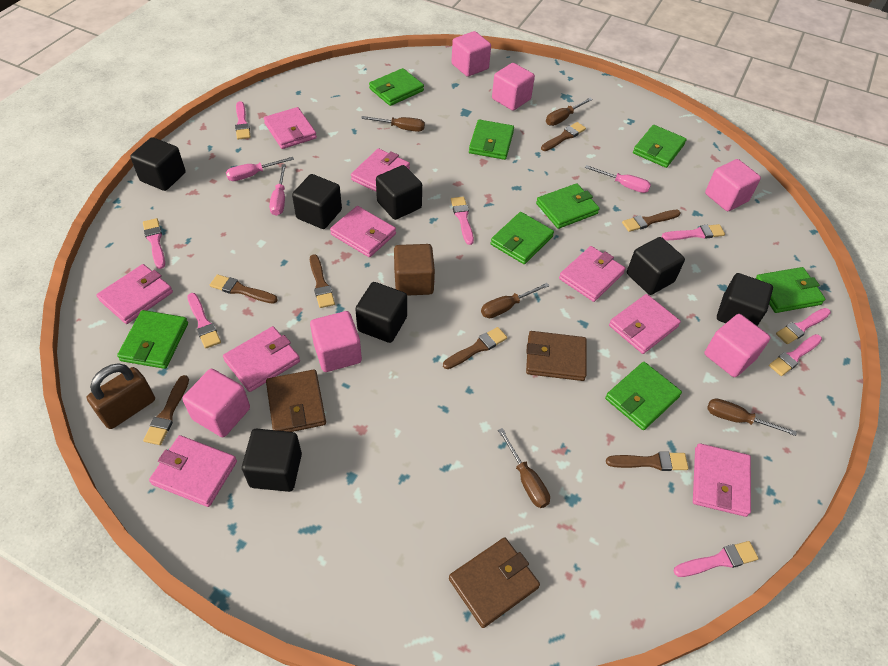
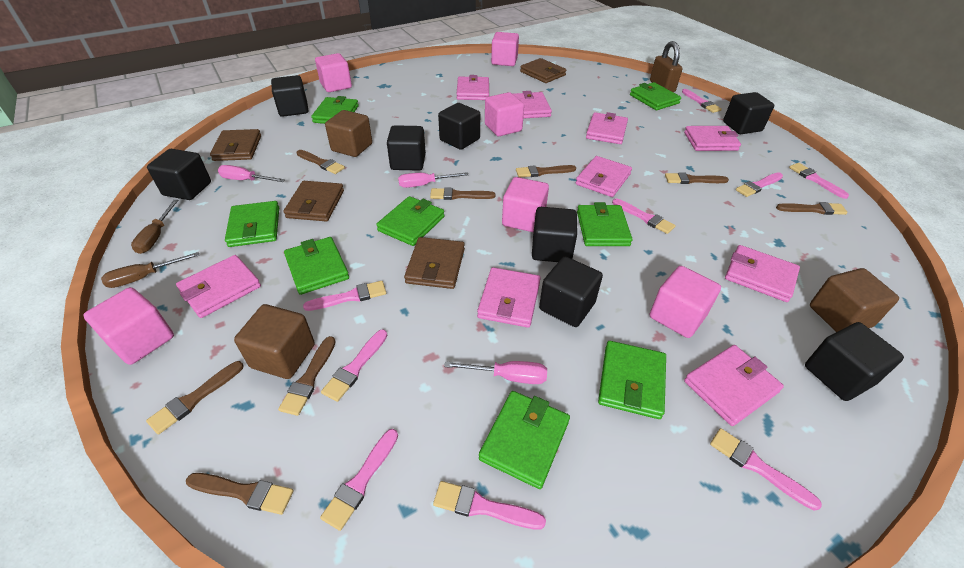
black cube: [130,137,186,191] [242,429,302,492] [292,174,342,229] [355,282,407,343] [376,165,422,220] [627,237,685,295] [717,273,773,326] = 7 -> [147,149,211,200] [271,75,308,117] [387,125,426,171] [438,103,480,149] [532,207,577,262] [539,257,603,327] [723,92,774,134] [805,322,904,401] = 8
brown brush: [143,375,189,445] [210,274,278,304] [310,254,335,308] [443,327,507,369] [541,122,586,151] [606,452,689,471] [622,210,681,232] = 7 -> [146,361,244,434] [186,473,294,515] [278,336,336,416] [296,150,345,174] [430,188,495,200] [516,165,576,177] [665,172,729,184] [776,202,848,215] = 8
brown cube: [394,244,435,296] = 1 -> [234,304,315,379] [325,110,372,157] [810,268,899,332] = 3
brown screwdriver: [361,116,425,132] [481,283,549,318] [498,428,550,508] [546,98,593,126] [707,398,797,436] = 5 -> [101,252,199,288] [131,200,178,254] = 2
brown wallet: [266,369,326,432] [449,537,540,628] [526,331,587,381] = 3 -> [210,129,261,161] [284,181,344,222] [404,237,465,289] [520,58,566,83] = 4
pink brush: [143,218,165,269] [187,293,221,349] [235,101,250,139] [451,197,474,245] [661,224,725,240] [674,541,759,577] [769,334,822,376] [776,308,831,344] = 8 -> [303,281,386,311] [320,429,398,531] [321,329,388,402] [433,481,546,530] [612,199,676,234] [682,89,722,113] [710,428,822,511] [736,172,783,197] [789,163,849,199] = 9

